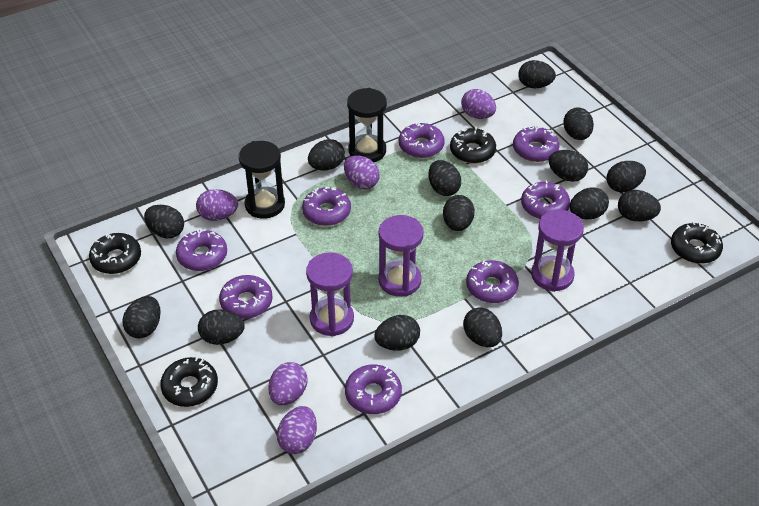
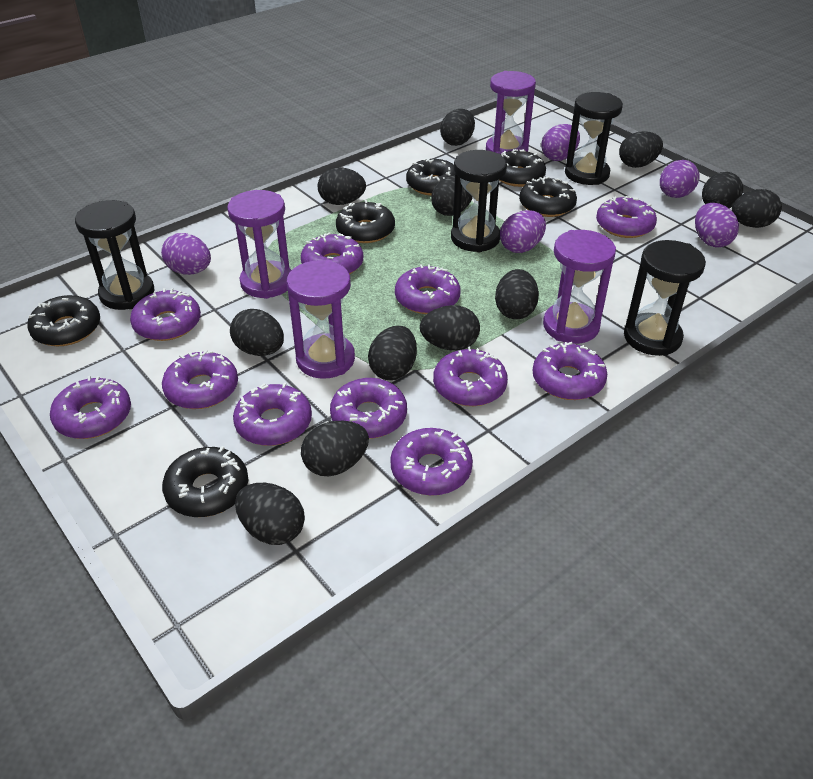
black donut: [89,233,141,274] [160,357,218,407] [450,127,496,164] [671,221,723,264] = 4 -> [27,295,100,346] [162,446,248,517] [336,200,395,243] [406,158,455,196] [499,149,546,187] [519,176,577,217] = 6
black egg: [123,296,161,339] [144,205,184,239] [198,309,245,345] [308,139,345,170] [374,315,420,351] [428,160,461,196] [443,195,475,231] [463,307,502,347] [518,60,556,88] [549,150,588,182] [563,107,594,140] [570,187,609,219] [607,161,646,192] [618,190,661,221] = 14 -> [230,309,284,356] [235,483,305,545] [301,421,369,476] [318,167,366,205] [368,326,417,380] [420,305,480,350] [431,176,473,216] [440,109,475,146] [495,269,539,319] [619,131,663,168] [702,172,743,208] [732,189,782,228] = 12
black hourglass: [239,141,285,219] [347,88,387,162] = 2 -> [75,200,154,310] [451,150,507,252] [565,92,623,185] [624,240,706,356] = 4
purple donut: [176,229,227,271] [219,275,273,319] [302,187,351,226] [345,365,402,414] [399,122,445,158] [466,260,519,303] [513,126,559,162] [521,180,570,219] = 8 -> [50,376,131,439] [130,288,201,341] [162,350,238,409] [233,383,312,446] [301,233,363,274] [330,378,407,439] [390,428,473,496] [395,264,460,314] [433,347,508,406] [533,342,607,400] [596,196,657,238] = 11
purple hourglass: [306,252,354,337] [379,215,423,297] [531,210,584,292] = 3 -> [227,190,292,299] [287,260,355,379] [486,71,536,154] [543,230,616,344] = 4

